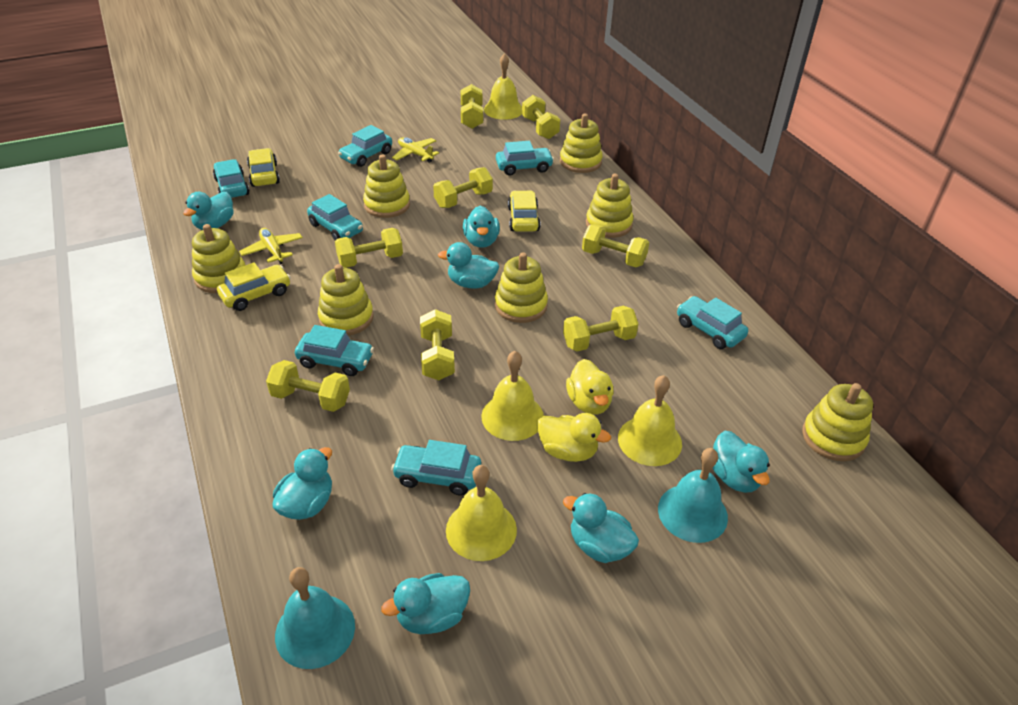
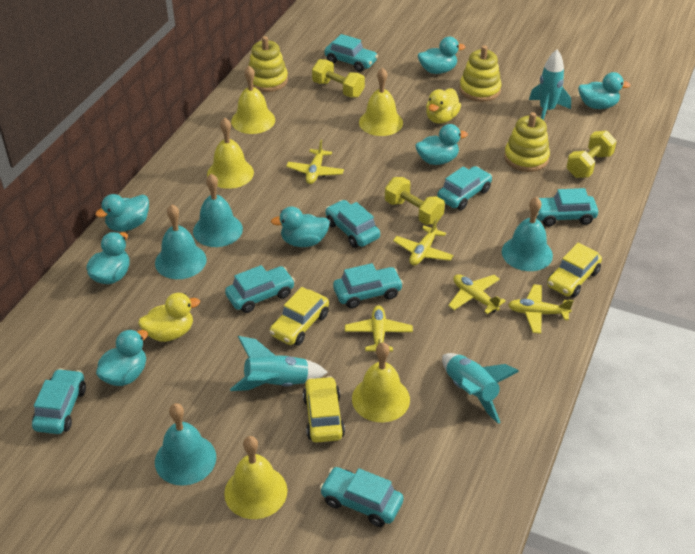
turquoise bell: [275,567,355,669] [658,448,728,543] = 2 -> [155,205,207,279] [155,403,216,486] [193,174,243,247] [502,197,553,271] = 4
turquoise car: [213,159,250,198] [295,325,374,376] [307,194,363,241] [338,125,392,167] [391,440,481,496] [496,141,554,175] [677,296,748,349] = 7 -> [32,368,86,434] [225,265,295,313] [320,467,404,527] [324,34,378,72] [325,200,380,248] [333,263,404,308] [437,166,492,210] [537,188,598,226] = 8
turquoise rocket: none = 0 -> [230,336,328,391] [442,353,519,424] [529,50,571,120] = 3
yellow bell: [446,465,517,561] [481,351,544,441] [484,53,522,120] [618,375,682,466] = 4 -> [207,118,254,189] [224,436,287,519] [231,66,275,134] [352,342,410,422] [359,68,403,136] = 5
yellow dumbbell: [266,360,350,412] [335,228,403,268] [420,309,455,380] [433,167,493,208] [461,84,483,129] [522,95,560,139] [563,306,638,351] [582,224,649,267] = 8 -> [312,59,365,98] [385,177,445,225] [567,130,617,178] = 3
yellow plane: [239,228,303,264] [392,137,439,163] = 2 -> [286,140,344,184] [345,305,413,351] [393,218,454,265] [448,274,506,314] [508,284,574,334] = 5
yellow stacking toy: [192,224,245,293] [318,264,374,336] [363,154,410,218] [495,252,548,323] [560,113,603,173] [586,173,634,238] [802,383,873,461] = 7 -> [247,36,288,92] [459,45,502,102] [504,112,550,172] = 3

